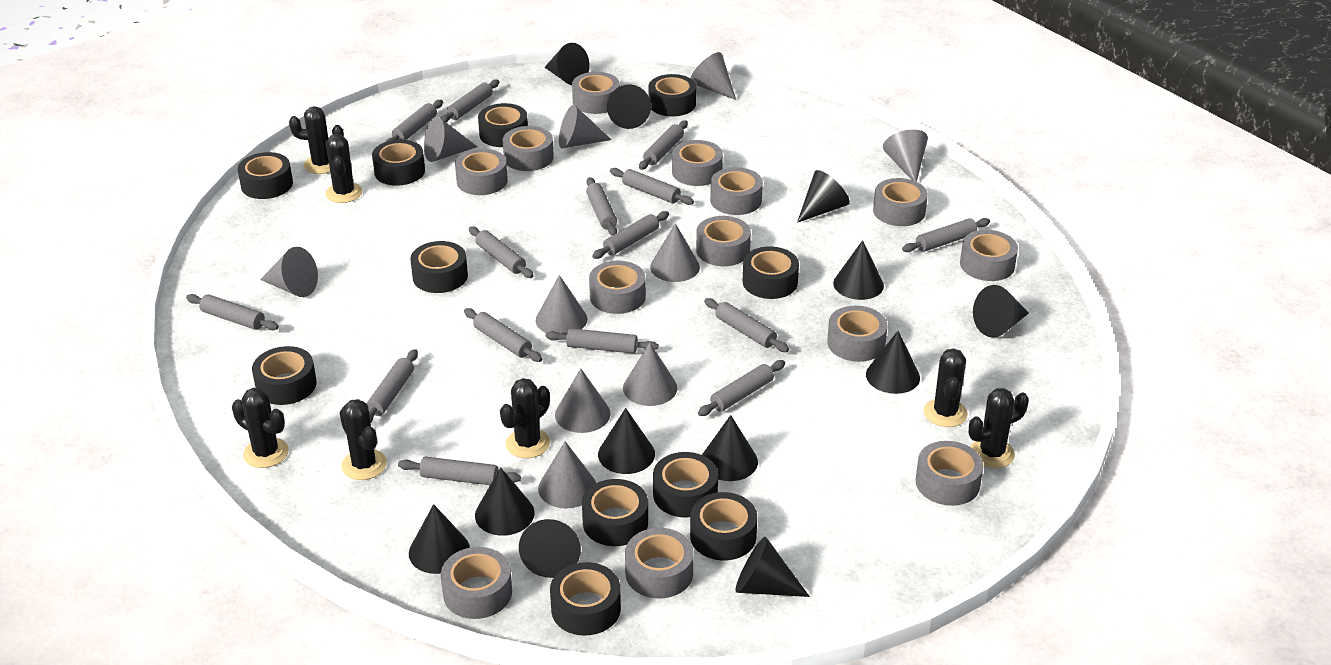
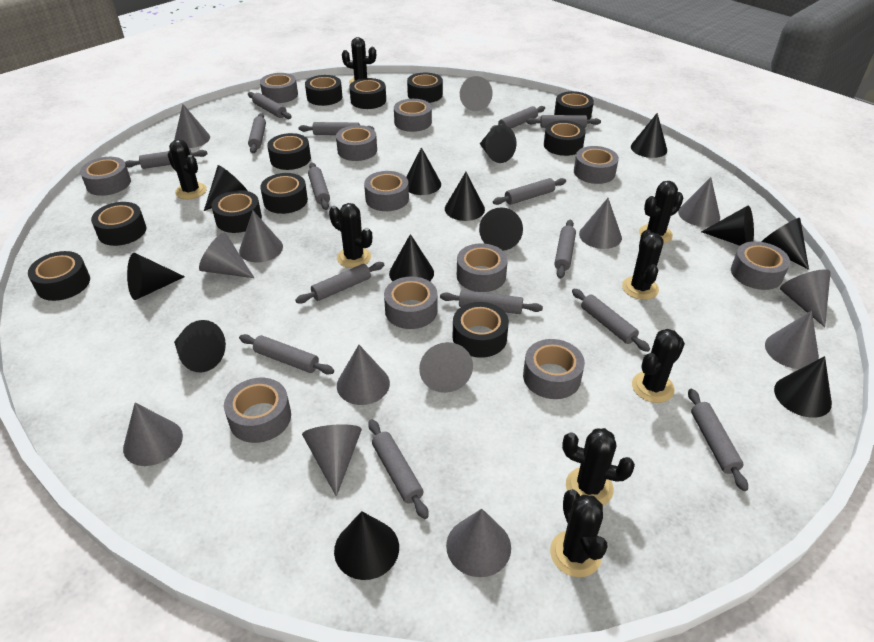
black cactus: [232,388,289,468] [289,106,344,174] [326,134,363,203] [340,399,387,480] [500,378,550,458] [924,348,968,427] [969,388,1029,468] = 7 -> [168,139,207,199] [329,203,372,268] [342,37,376,84] [550,489,608,577] [562,428,635,505] [622,229,664,300] [632,329,685,403] [639,181,683,243] = 8
black cone: [409,504,470,574] [475,467,535,536] [519,519,581,578] [544,43,589,85] [598,408,655,474] [607,84,651,129] [702,415,758,481] [735,537,810,597] [797,170,850,223] [833,240,884,300] [866,331,920,394] [973,285,1029,338] = 12 -> [127,253,185,300] [174,320,226,372] [204,165,248,211] [334,511,399,580] [389,234,434,281] [406,147,441,195] [445,172,485,221] [479,207,523,251] [480,125,516,163] [631,113,667,158] [701,206,754,246] [761,218,809,270] [774,356,832,418] = 13
grey cone: [260,247,318,297] [424,117,477,162] [536,275,587,335] [538,441,596,509] [555,368,611,433] [559,105,612,148] [623,343,677,406] [650,223,700,282] [690,52,736,100] [883,129,928,182] = 10 -> [123,403,183,466] [174,104,210,148] [199,233,254,278] [239,211,283,262] [302,424,362,497] [337,345,390,405] [419,342,473,393] [446,509,511,577] [460,76,493,111] [579,198,622,249] [678,177,720,227] [765,311,819,369] [780,269,831,327] = 13
grey tape: [441,547,512,619] [455,149,508,195] [503,126,554,171] [572,72,620,114] [589,261,646,314] [625,528,694,598] [672,140,723,186] [696,216,751,266] [710,167,763,215] [827,306,887,362] [873,178,928,226] [916,441,983,506] [960,230,1018,281] = 13 -> [80,157,131,196] [224,378,291,443] [260,73,298,103] [336,125,377,161] [364,171,409,211] [384,276,438,329] [394,99,432,132] [457,243,508,292] [523,339,585,399] [574,146,619,184] [731,241,790,290] = 11

